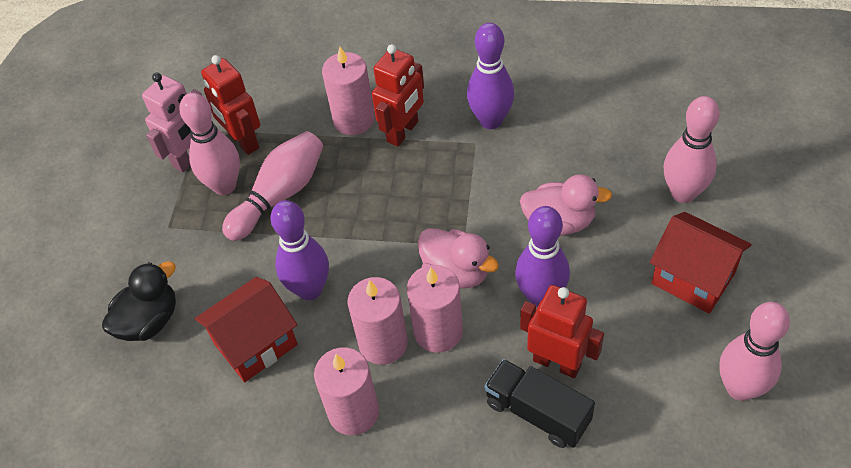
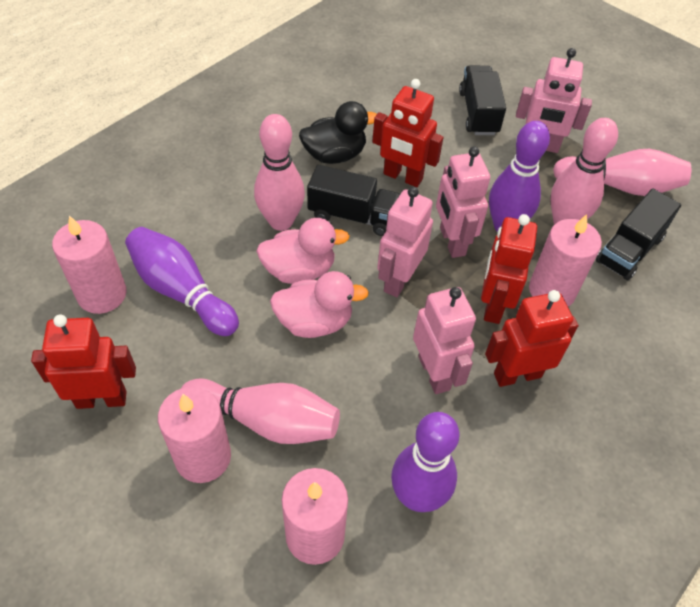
black truck: [484,359,595,448] = 1 -> [307,165,400,236] [459,66,506,135] [596,189,681,280] = 3
pink robot: [142,73,202,172] = 1 -> [377,187,433,297] [413,287,476,394] [436,146,490,258] [516,48,592,153] = 4
red house: [195,277,298,382] [650,212,752,314] = 2 -> none = 0
red robot: [201,55,260,155] [372,44,424,147] [520,285,604,378] = 3 -> [31,314,136,409] [372,79,443,187] [481,214,537,324] [485,290,579,387] = 4

